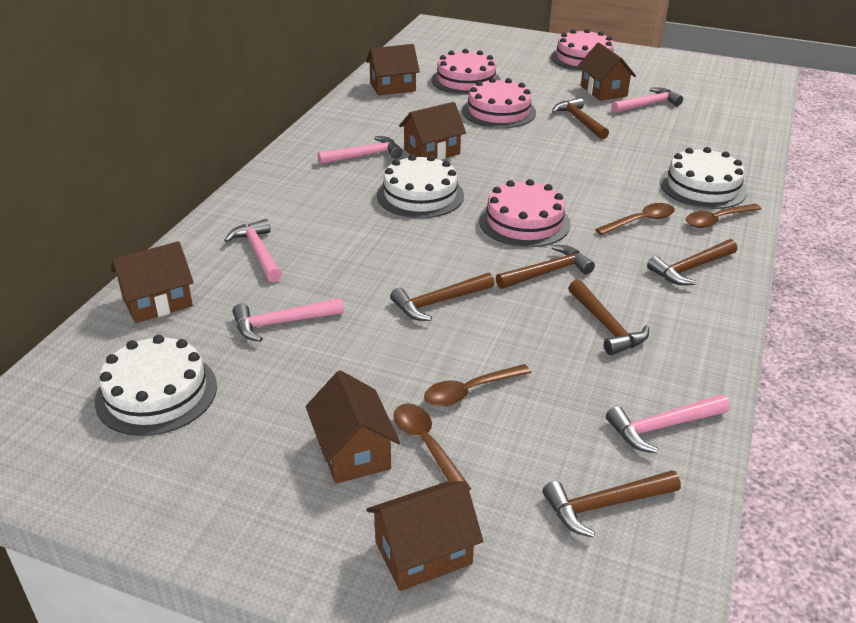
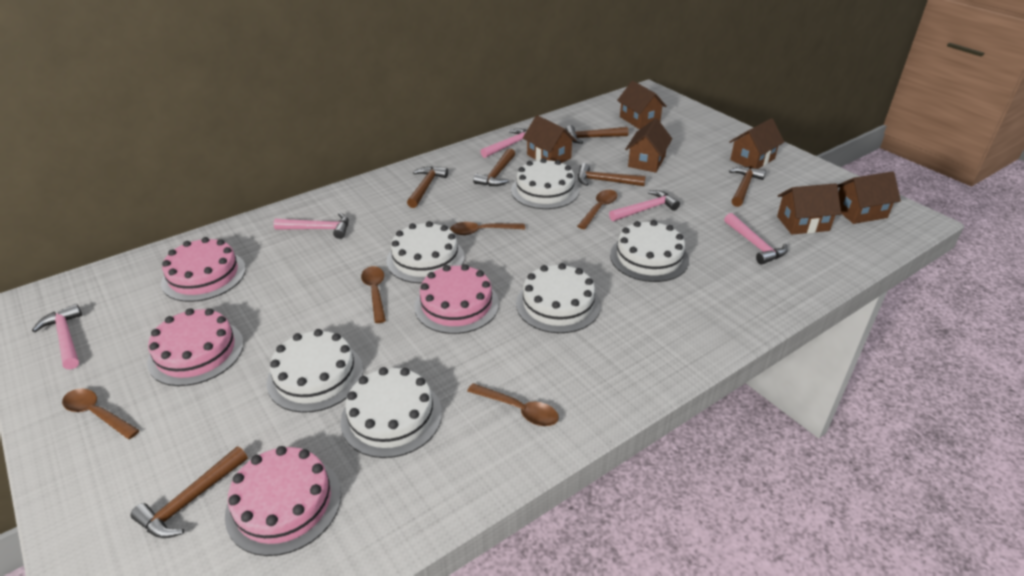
brown spoon: [394,404,471,491] [424,364,531,407] [595,203,675,235] [686,204,761,228] = 4 -> [62,388,140,439] [361,266,386,323] [450,222,525,235] [467,383,559,426] [577,190,617,229] = 5
white cake: [95,335,217,436] [377,155,464,218] [660,147,748,209] = 3 -> [267,329,363,413] [341,367,442,458] [386,221,465,283] [511,158,579,209] [516,263,601,333] [610,220,689,282] = 6

